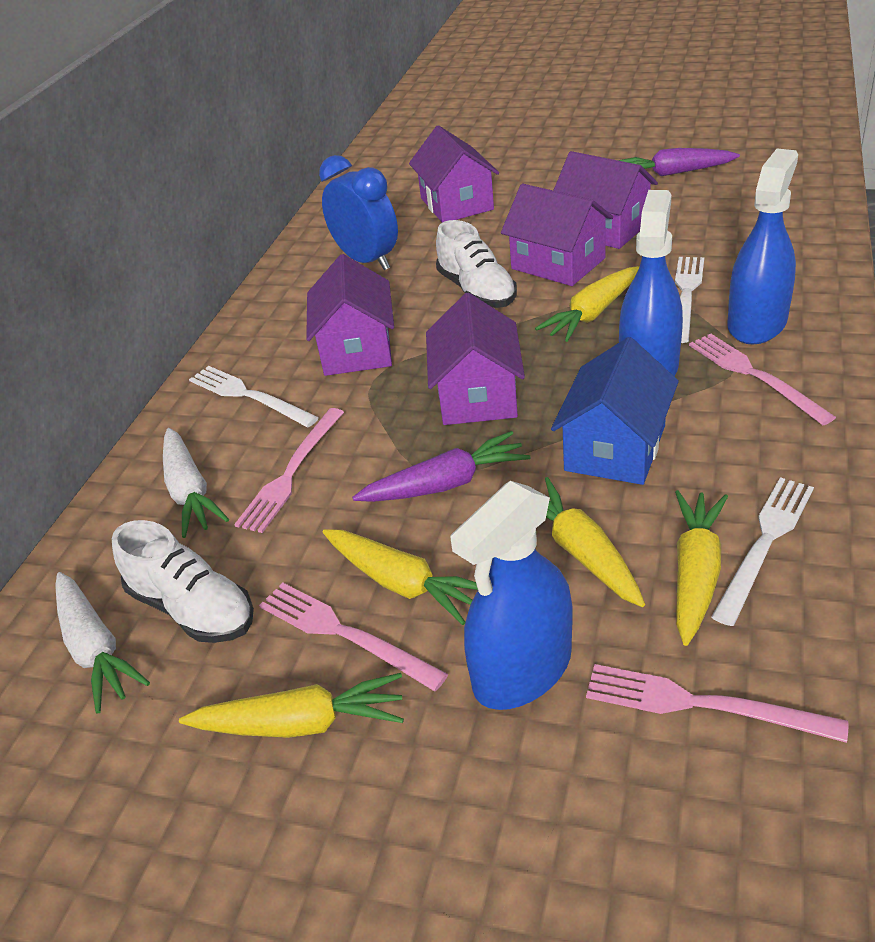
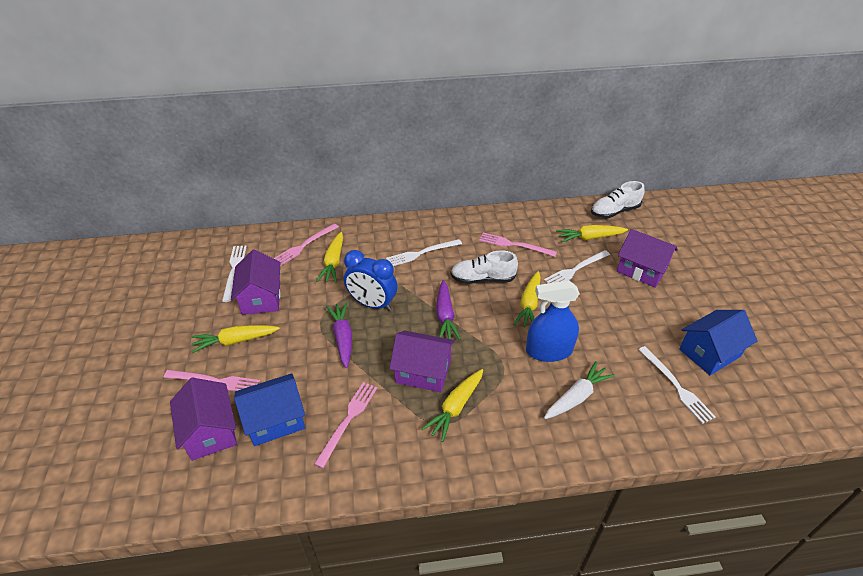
blue house: [551,337,679,485] = 1 -> [234,373,305,446] [679,310,757,375] = 2
blue spray bottle: [450,481,573,710] [619,190,683,376] [727,148,798,344] = 3 -> [526,280,580,362] = 1
purple house: [306,254,394,376] [409,125,499,223] [426,293,525,425] [501,184,613,286] [553,151,658,249] = 5 -> [170,378,237,461] [231,249,281,315] [389,330,455,392] [617,229,678,288] = 4
white carrot: [55,572,150,714] [163,428,229,538] = 2 -> [544,361,615,419] = 1
white fork: [189,366,319,427] [675,257,704,343] [711,477,814,626] = 3 -> [222,246,247,302] [386,239,462,266] [544,250,610,283] [638,346,716,424] = 4

